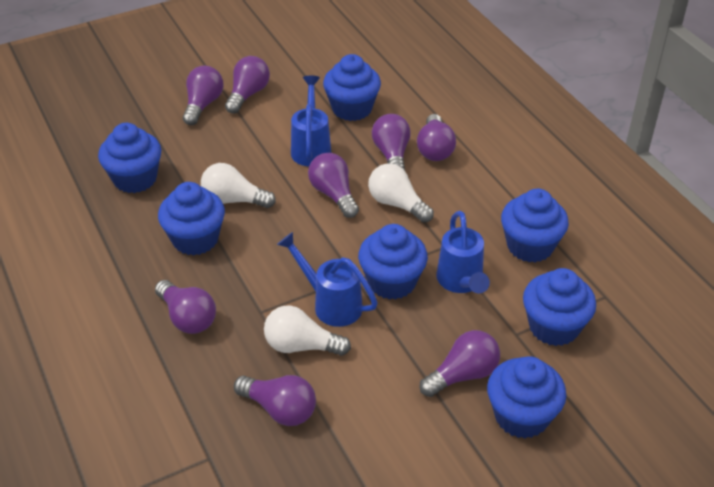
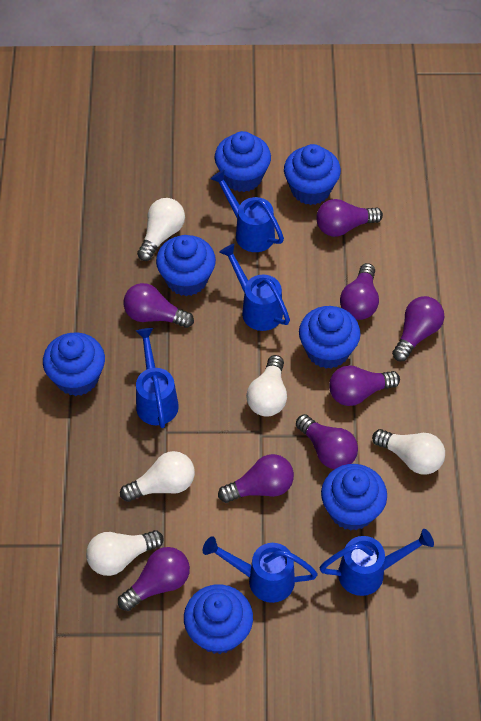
blue watering can: [277,232,378,327] [291,76,331,166] [436,211,490,293] = 3 -> [136,328,179,428] [203,536,318,603] [210,170,284,252] [219,244,290,331] [319,529,434,596] = 5
white light bulb: [201,163,276,208] [264,306,351,356] [368,163,434,223] = 3 -> [86,530,164,576] [120,451,195,502] [137,198,185,261] [246,355,287,417] [372,429,445,474] = 5

